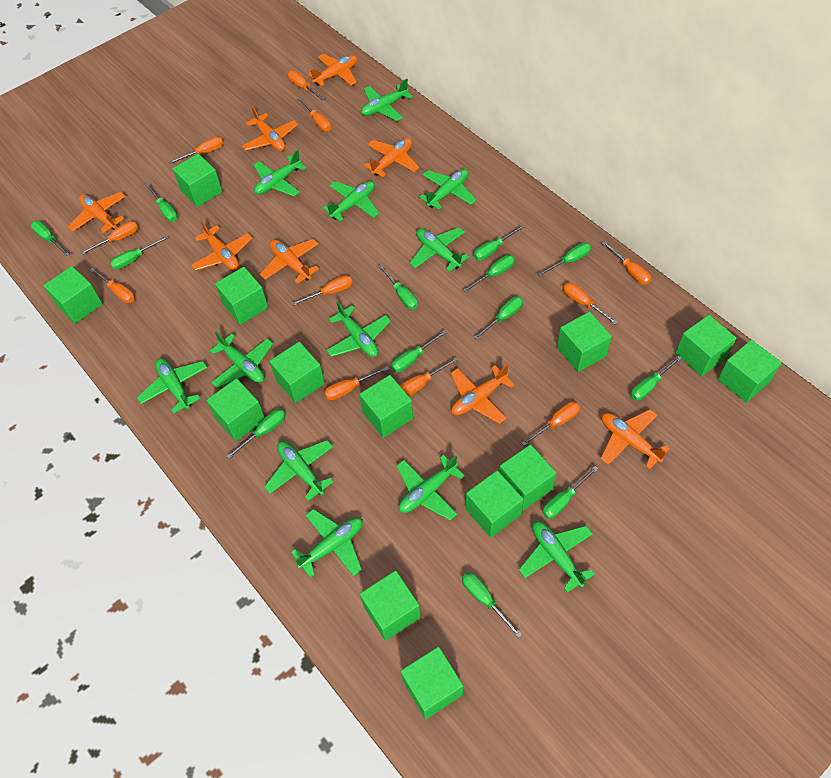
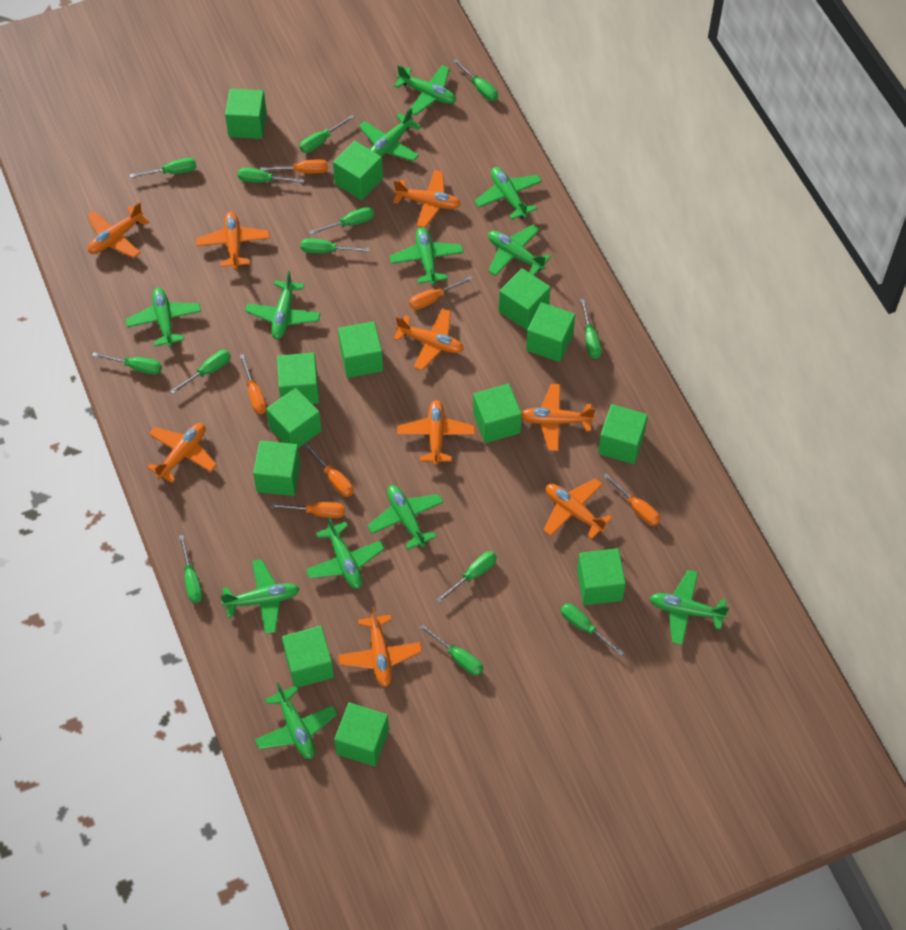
orange plane: [68,192,126,233] [191,220,252,271] [242,106,298,151] [260,239,319,284] [308,54,357,86] [364,138,419,177] [450,364,515,424] [601,409,670,469] = 8 -> [87,202,149,258] [147,423,217,483] [196,212,270,269] [338,607,422,687] [393,170,461,228] [394,309,463,371] [397,400,475,465] [522,384,596,451] [543,478,612,539] = 9
orange screwdriver: [80,221,138,255] [90,267,135,303] [169,137,223,164] [288,71,325,100] [292,275,353,306] [298,98,331,131] [324,366,389,400] [400,357,458,396] [522,402,580,446] [563,283,618,325] [602,242,651,285] = 11 -> [239,354,267,414] [261,159,328,173] [270,502,345,518] [304,444,354,497] [409,276,473,310] [603,474,661,526] = 6

